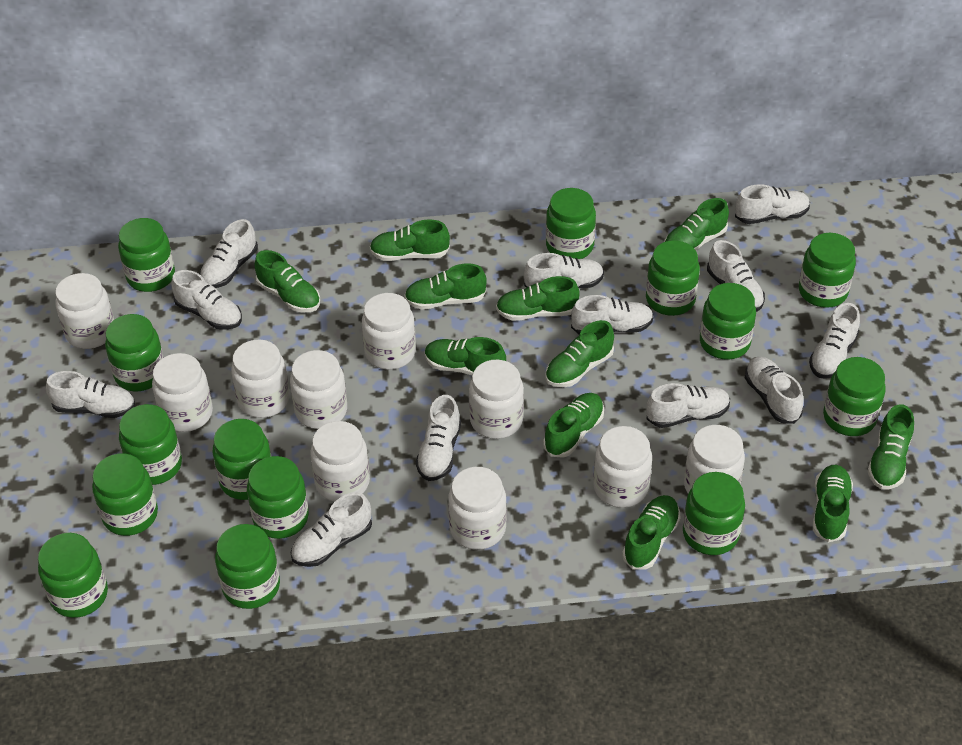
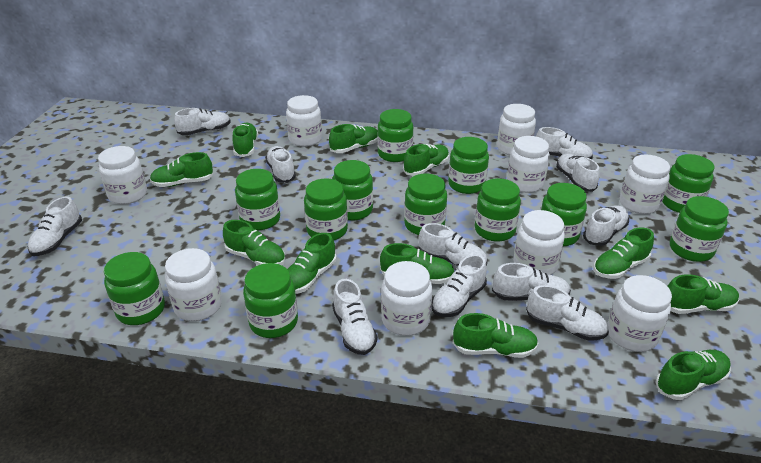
green jar: [38,533,108,618] [92,453,158,536] [105,314,164,391] [118,218,175,292] [119,404,182,485] [212,419,271,500] [215,524,280,609] [247,456,309,539] [546,188,596,259] [646,240,700,316] [683,472,745,555] [700,283,756,360] [799,233,856,308] [823,357,886,436] = 14 -> [104,252,165,325] [235,169,280,230] [243,263,298,338] [304,178,348,240] [332,160,373,221] [377,109,413,162] [404,174,447,235] [448,137,489,194] [475,178,521,242] [541,183,587,246] [662,154,715,213] [670,196,729,262] = 12
white jar: [55,273,114,349] [152,353,213,432] [231,340,290,418] [290,350,347,429] [310,421,370,502] [362,293,416,370] [448,467,507,550] [469,360,524,439] [593,426,652,508] [684,425,745,493] = 10 -> [98,146,147,205] [165,248,222,321] [286,95,322,147] [381,261,432,336] [497,104,536,155] [507,136,550,193] [513,210,565,275] [608,275,672,352] [620,155,670,214] = 9
white shoe: [46,371,135,418] [171,270,242,330] [200,219,258,288] [290,493,372,567] [416,395,461,481] [524,253,604,288] [571,295,654,335] [646,383,730,428] [707,240,765,312] [735,184,810,224] [745,357,803,424] [809,303,860,379] = 12 -> [28,196,82,256] [174,108,231,135] [265,146,296,183] [332,279,377,355] [419,223,487,266] [431,254,487,317] [492,263,571,301] [526,285,609,340] [536,127,593,159] [556,153,600,192] [583,205,629,246] = 11

